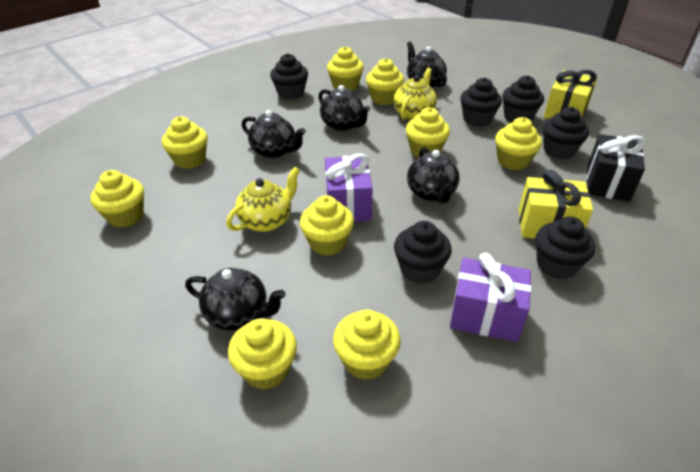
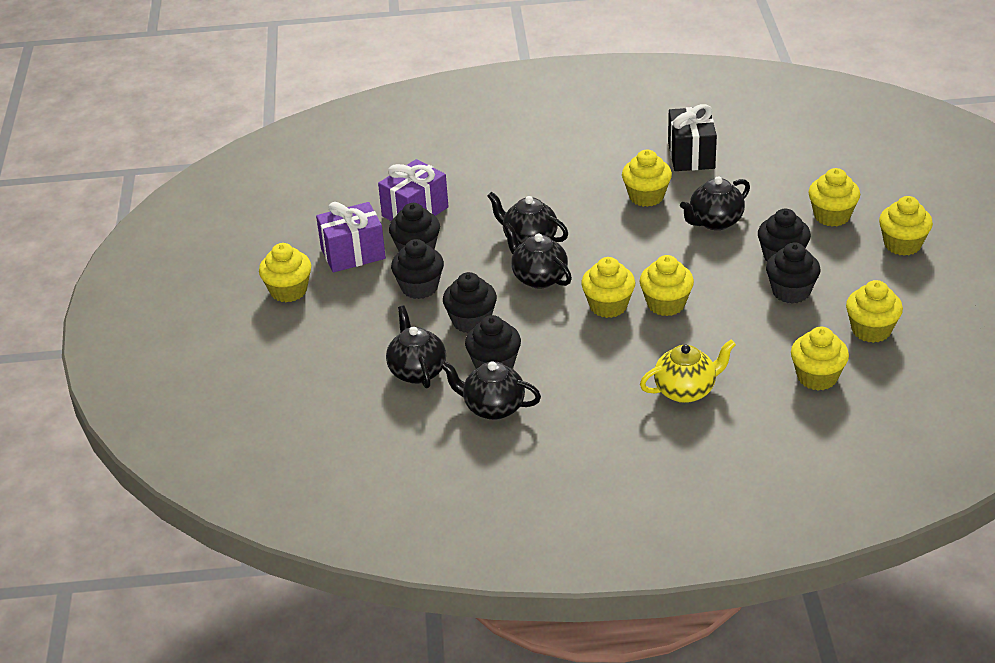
yellow cupcake: [90,170,144,228] [162,116,208,169] [228,319,297,390] [300,195,354,256] [327,46,364,91] [333,310,401,380] [366,58,404,105] [406,107,450,158] [495,117,542,170] = 9 -> [259,243,311,302] [581,257,635,318] [622,150,672,207] [639,255,694,316] [791,327,849,391] [808,168,860,227] [846,280,903,343] [879,196,933,256] = 8
yellow gift: [518,170,593,239] [544,70,597,119] = 2 -> none = 0
yellow teapot: [226,167,300,232] [393,68,437,120] = 2 -> [640,340,736,403] = 1

